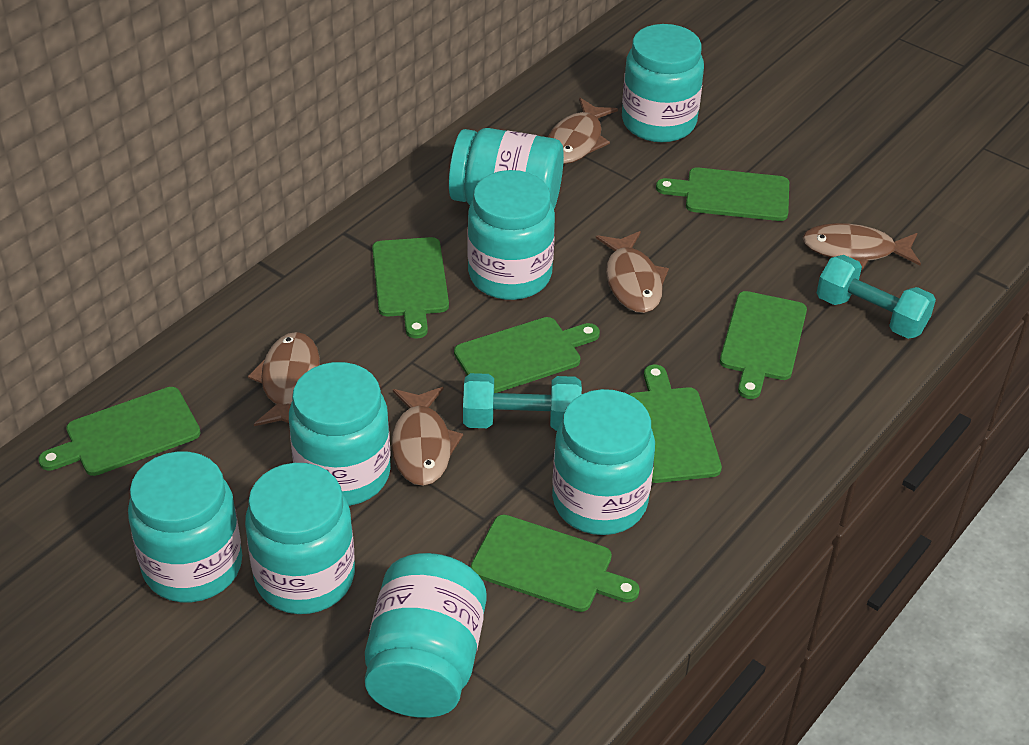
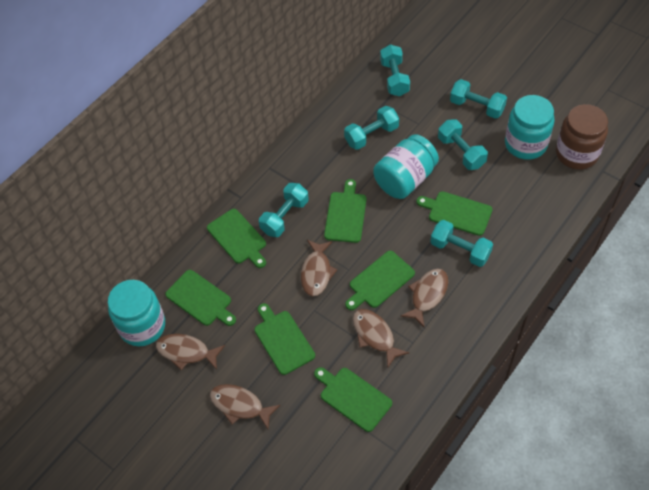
brown jar: none = 0 -> [556,104,608,170] = 1
turquoise dumbbell: [463,373,582,431] [817,255,936,339] = 2 -> [259,183,309,237] [344,106,399,150] [380,44,410,96] [430,220,493,267] [438,119,488,170] [450,79,507,119] = 6
turquoise jar: [128,451,242,602] [245,463,355,614] [289,362,391,506] [365,553,486,718] [449,128,564,209] [467,170,555,300] [552,389,655,535] [622,24,704,142] = 8 -> [108,280,165,346] [373,134,439,199] [505,95,555,160] = 3

